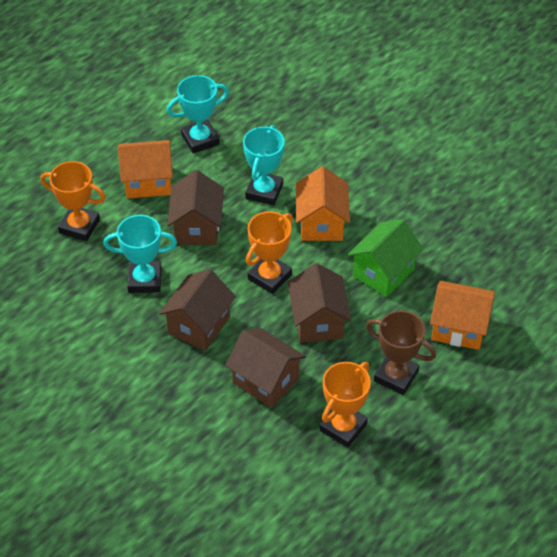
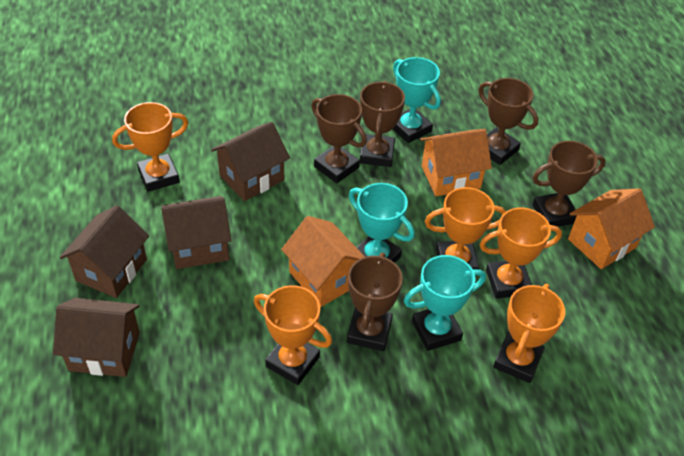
brown trophy: [366,311,436,395] = 1 -> [311,94,367,183] [347,252,403,351] [360,81,405,167] [479,78,538,165] [532,141,606,227] = 5
green house: [348,219,424,297] = 1 -> none = 0
orange trophy: [41,161,106,241] [246,211,293,294] [320,362,371,448] = 3 -> [112,102,188,192] [254,285,332,385] [425,187,506,270] [479,208,562,299] [493,284,565,383] = 5

